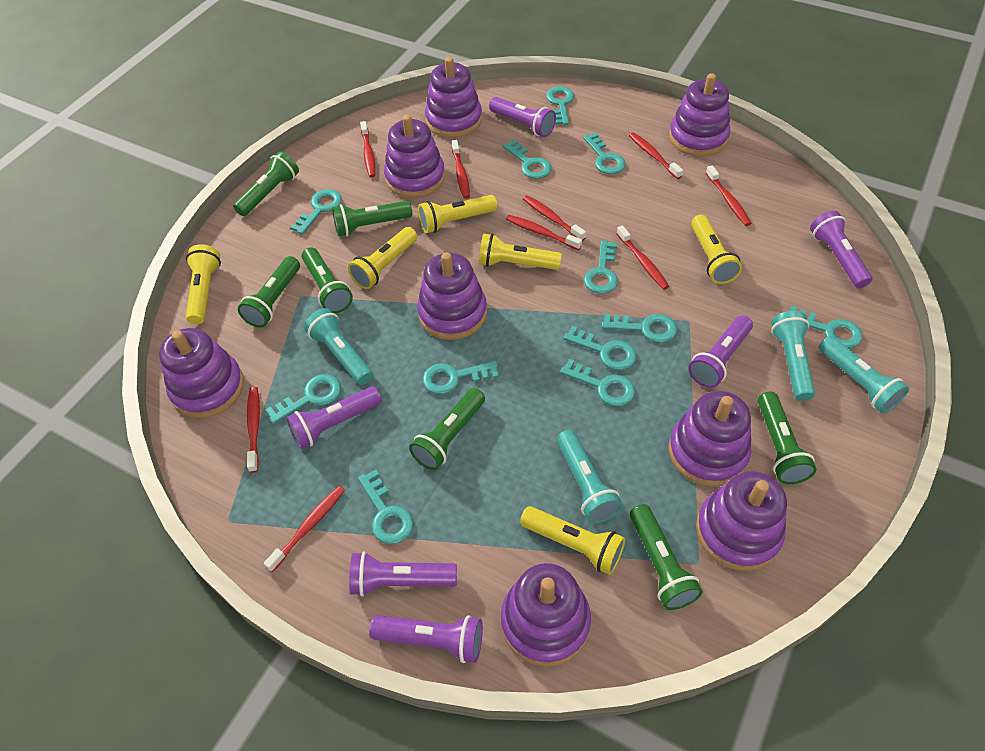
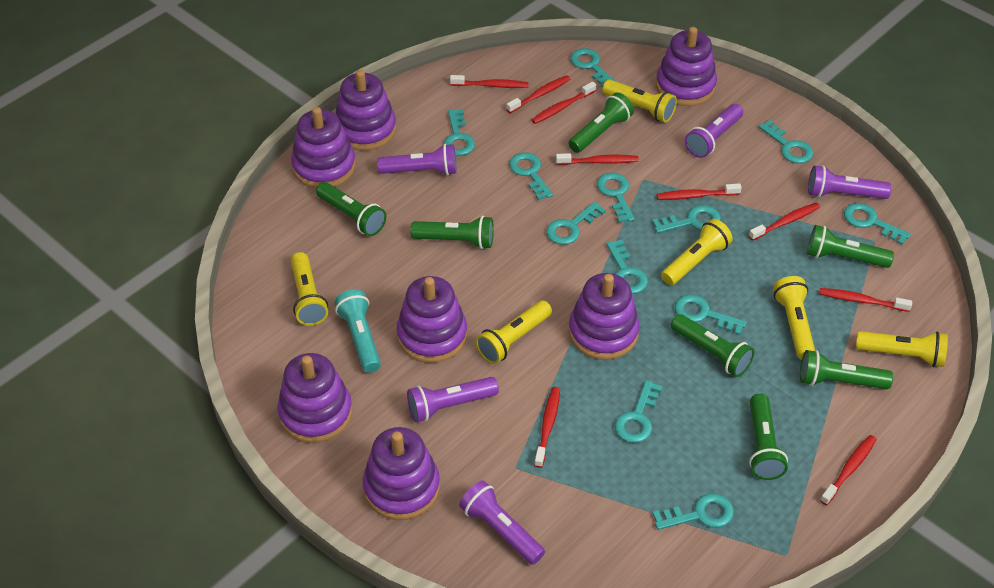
purple flashlight: [286,386,382,449] [349,552,457,596] [369,615,483,663] [489,97,556,137] [689,315,753,388] [810,211,872,288] = 6 -> [377,144,456,176] [407,377,499,422] [459,480,545,565] [685,104,743,158] [808,165,892,199] = 5
purple stacking toy: [159,328,244,418] [384,115,445,198] [417,252,487,340] [425,57,482,138] [501,563,591,667] [669,73,730,157] [669,391,752,487] [696,471,787,571] = 8 -> [277,353,352,443] [291,107,356,188] [336,70,396,151] [363,427,440,520] [396,276,467,363] [569,273,640,360] [656,27,717,106] = 7
turquoise flashlight: [304,308,373,385] [557,430,623,524] [771,311,815,401] [819,336,909,413] = 4 -> [334,289,381,373] = 1

